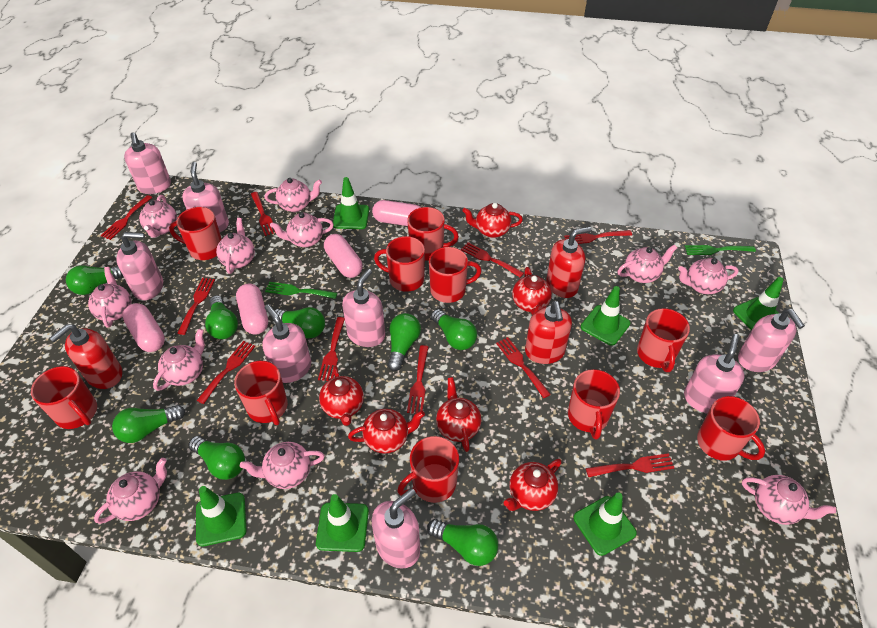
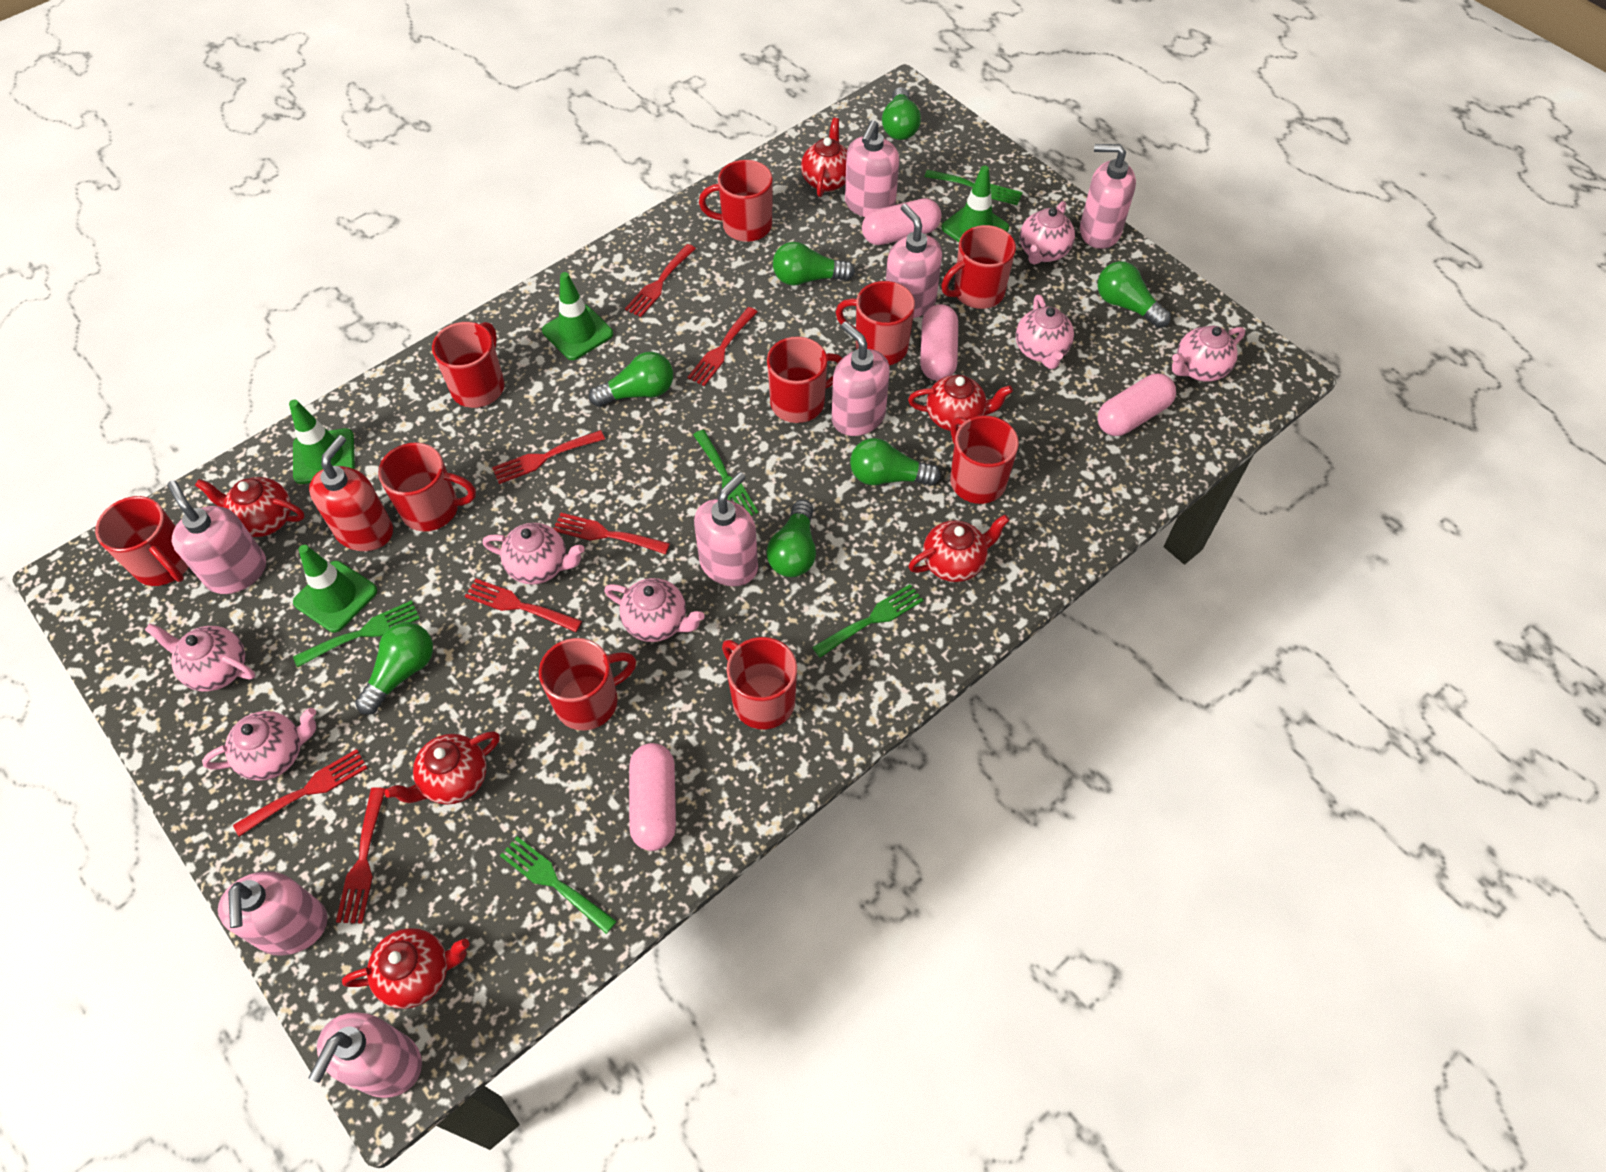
green fork: [265,282,337,299] [685,245,756,255] = 2 -> [293,600,420,668] [500,836,617,934] [693,430,759,516] [812,584,923,658] [924,170,1023,205] = 5
green light bulb: [66,265,123,295] [112,405,185,443] [188,436,245,480] [205,295,238,339] [272,307,325,338] [387,313,421,371] [427,519,498,566] [431,309,477,350] = 8 -> [355,622,433,715] [589,352,673,407] [767,500,816,577] [773,242,855,286] [850,438,941,486] [882,87,921,140] [1098,261,1171,328] = 7
green traffic cone: [196,486,247,547] [316,494,369,552] [333,177,369,229] [573,492,637,556] [581,286,630,346] [733,277,784,330] = 6 -> [289,400,355,484] [293,545,377,632] [542,272,613,360] [942,166,1009,242] = 4
pink teapot: [88,267,131,328] [94,458,167,524] [139,195,177,238] [153,329,205,391] [216,218,255,274] [240,442,325,489] [265,178,322,212] [270,212,334,247] [617,244,677,283] [678,258,738,294] [742,475,836,525] = 11 -> [145,623,255,692] [202,708,316,781] [483,523,585,584] [604,578,705,642] [1016,295,1074,369] [1020,201,1075,265] [1172,326,1245,382] = 7
red fork: [101,195,152,240] [177,278,215,335] [197,341,255,404] [251,192,276,236] [318,317,345,381] [407,345,428,414] [461,242,524,277] [496,337,551,398] [564,230,632,244] [586,453,675,477] = 10 -> [233,749,367,837] [336,787,386,924] [465,579,582,632] [492,430,605,484] [553,513,670,554] [625,244,696,317] [687,307,757,386] = 7
red soap dispenser: [49,324,122,389] [525,301,572,364] [546,227,591,298] = 3 -> [309,435,393,551] = 1

